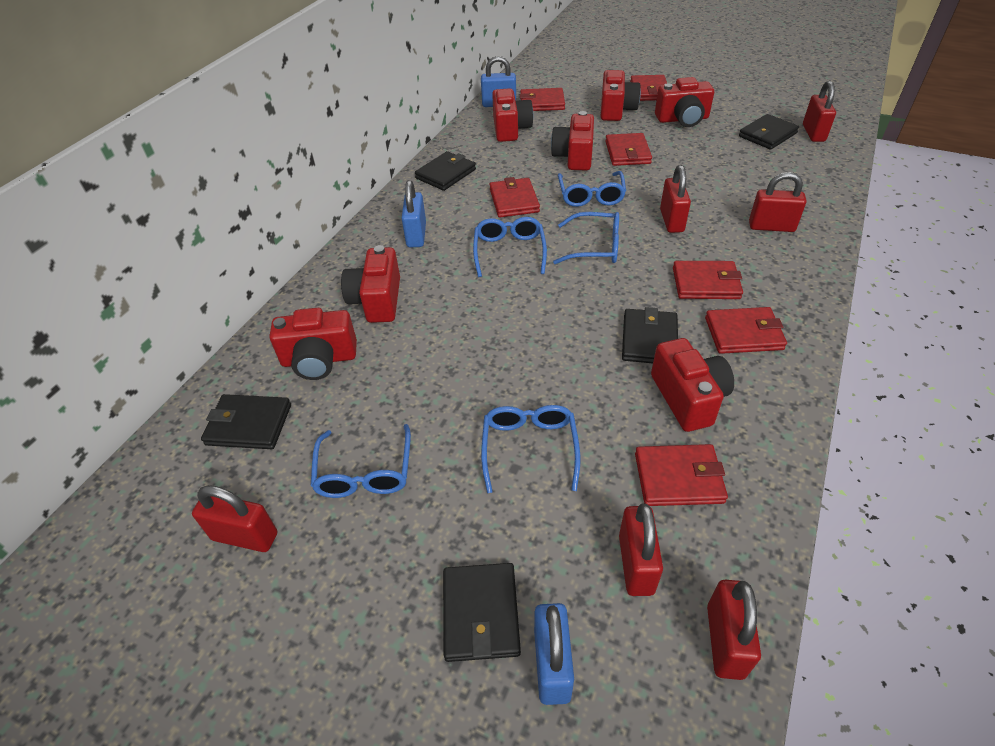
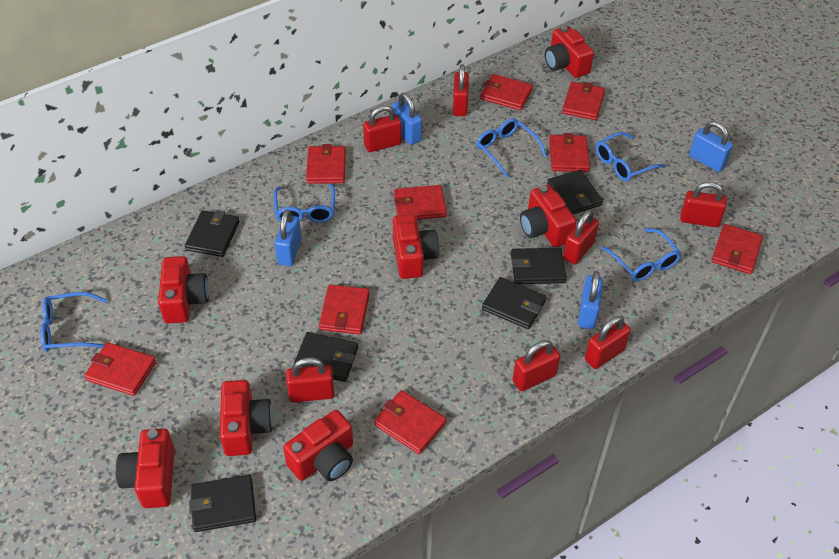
black wallet: [201,394,291,449] [415,151,476,191] [443,563,521,662] [622,307,678,363] [739,114,799,150] = 5 -> [185,210,240,257] [189,475,256,532] [293,332,358,382] [482,277,547,329] [511,248,566,284] [547,170,603,214] = 6
blue padlock: [401,180,426,247] [481,56,516,107] [534,603,574,705] = 3 -> [275,210,302,266] [392,93,422,145] [578,271,603,329] [689,121,733,172] = 4
red padlock: [192,485,277,552] [619,503,663,596] [660,165,691,233] [707,580,761,680] [749,172,806,232] [803,81,836,142] = 6 -> [286,357,334,403] [363,105,401,152] [453,64,469,116] [513,340,560,391] [563,210,599,265] [585,316,631,369] [680,182,727,227] = 7
red wallet: [489,177,540,218] [520,88,565,111] [605,133,652,166] [630,75,667,101] [635,444,728,506] [673,261,743,299] [705,307,787,354] = 7 -> [84,342,156,396] [306,144,346,184] [319,285,370,334] [374,390,446,454] [394,185,447,220] [480,74,533,110] [549,133,590,172] [562,82,605,120] [712,224,763,274] = 9

